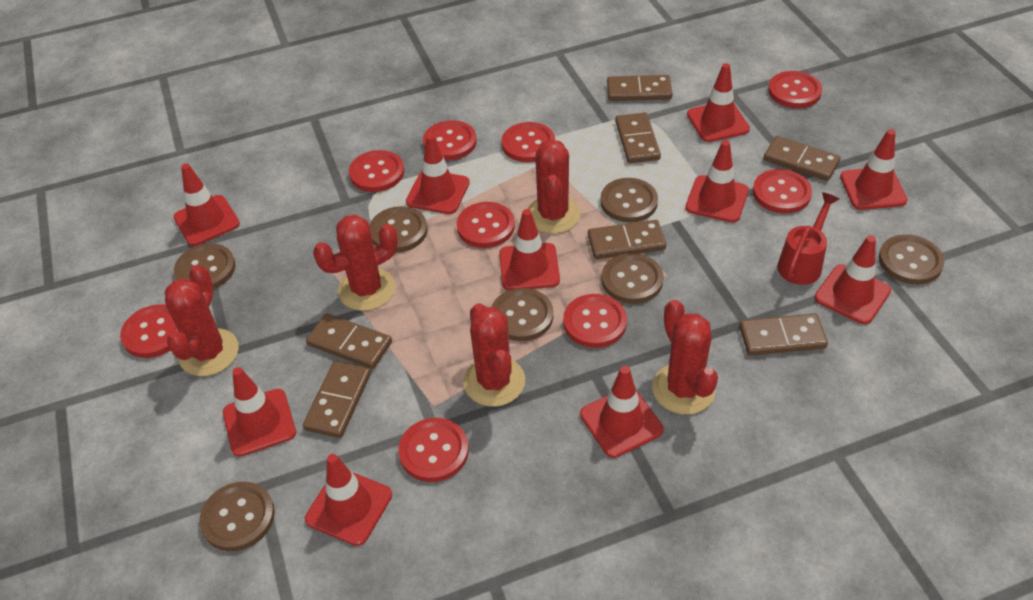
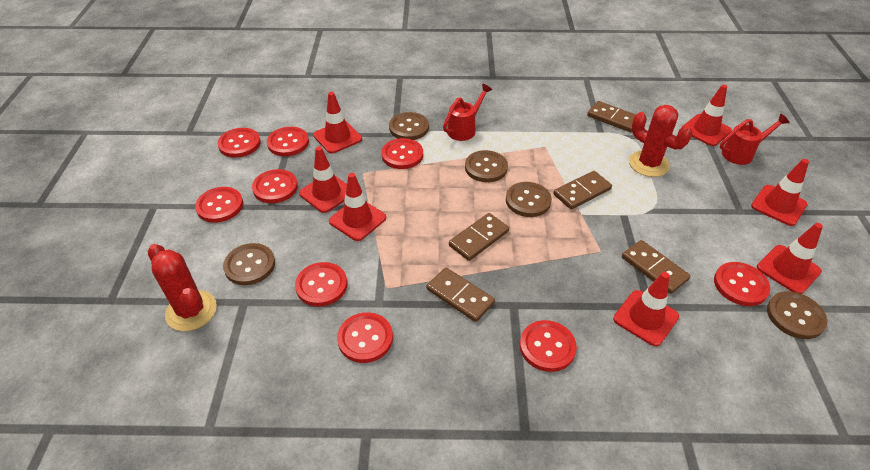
brown button: [174,243,236,289] [199,482,275,551] [369,206,427,253] [492,288,553,341] [600,178,658,222] [602,253,663,304] [879,234,944,284] = 7 -> [223,243,275,285] [389,112,429,140] [465,150,508,182] [506,182,552,217] [767,291,827,339] = 5
brown domino: [303,361,371,438] [306,313,392,369] [588,220,666,259] [607,75,672,101] [615,112,661,163] [739,313,828,356] [763,136,840,181] = 7 -> [427,268,495,322] [449,213,509,261] [553,171,612,210] [587,101,636,132] [622,240,691,294] = 5
red cactus: [165,265,239,376] [313,214,398,311] [463,303,525,407] [528,139,580,234] [652,300,718,415] = 5 -> [148,244,217,331] [629,105,693,177] = 2
red traffic cone: [173,164,240,246] [223,367,296,457] [305,454,392,546] [406,134,470,214] [499,209,560,291] [580,366,663,458] [685,140,749,223] [687,63,750,142] [814,235,891,324] [840,129,907,210] = 10 -> [299,146,347,213] [313,92,362,153] [329,173,386,241] [613,272,679,347] [682,85,732,146] [751,159,809,226] [757,223,823,294] = 7
red watering can: [777,192,839,285] = 1 -> [443,83,493,141] [720,114,790,165] = 2

